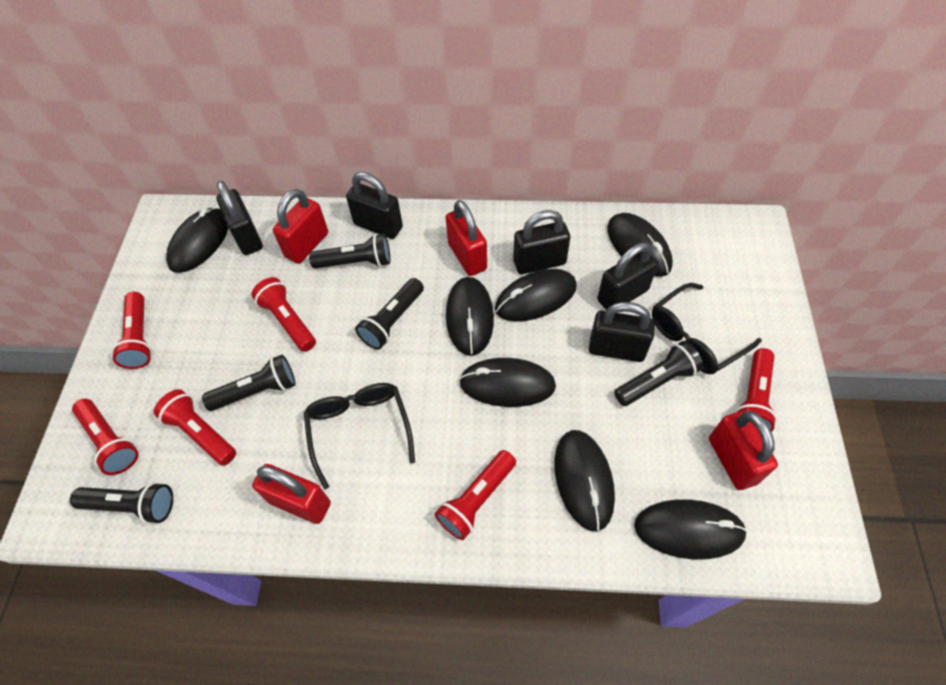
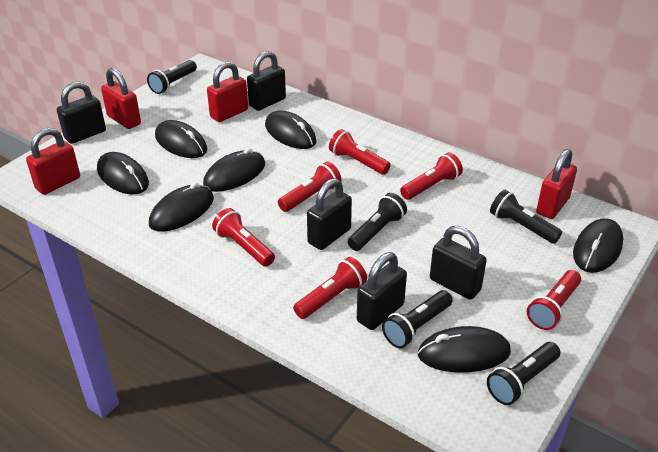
black glasses: [304,383,415,489] [652,283,762,374] = 2 -> none = 0

